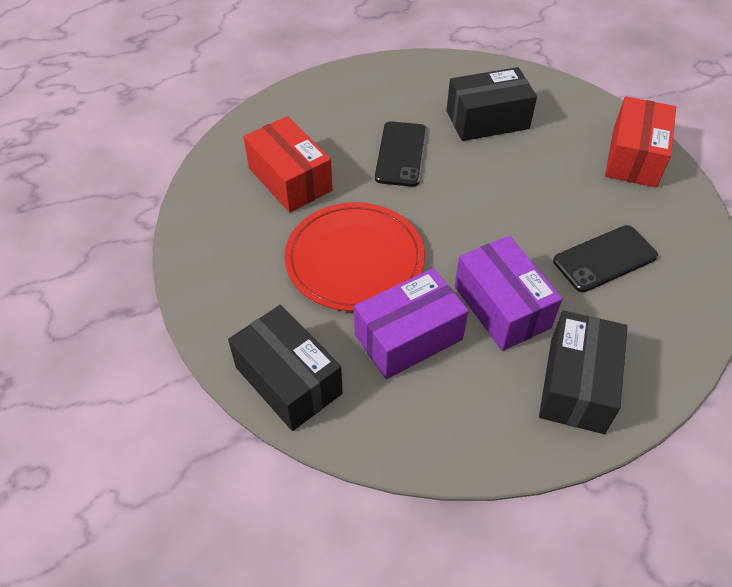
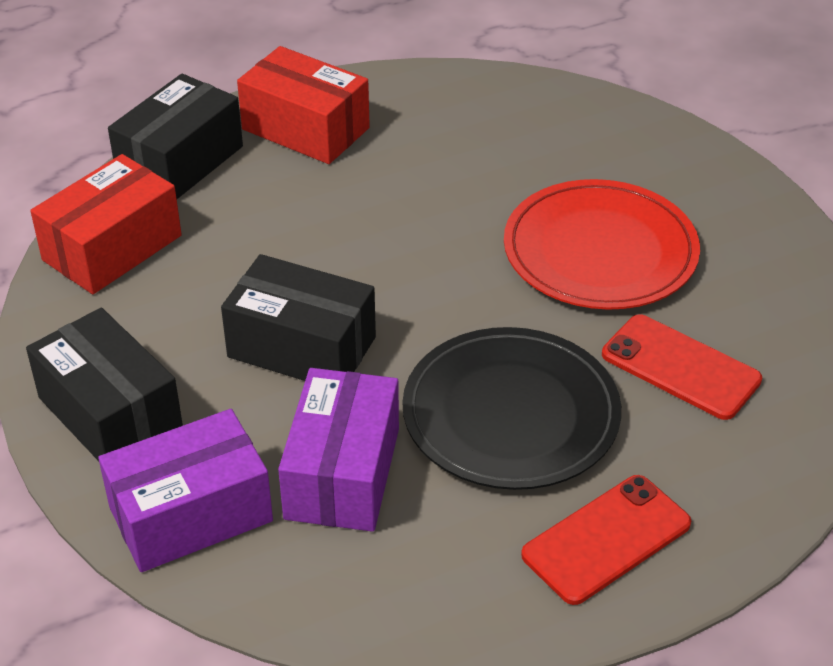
black phone: [375,121,427,187] [553,225,658,292] = 2 -> none = 0
black plate: none = 0 -> [402,327,621,490] = 1
red phone: none = 0 -> [521,475,691,605] [602,314,762,420] = 2

